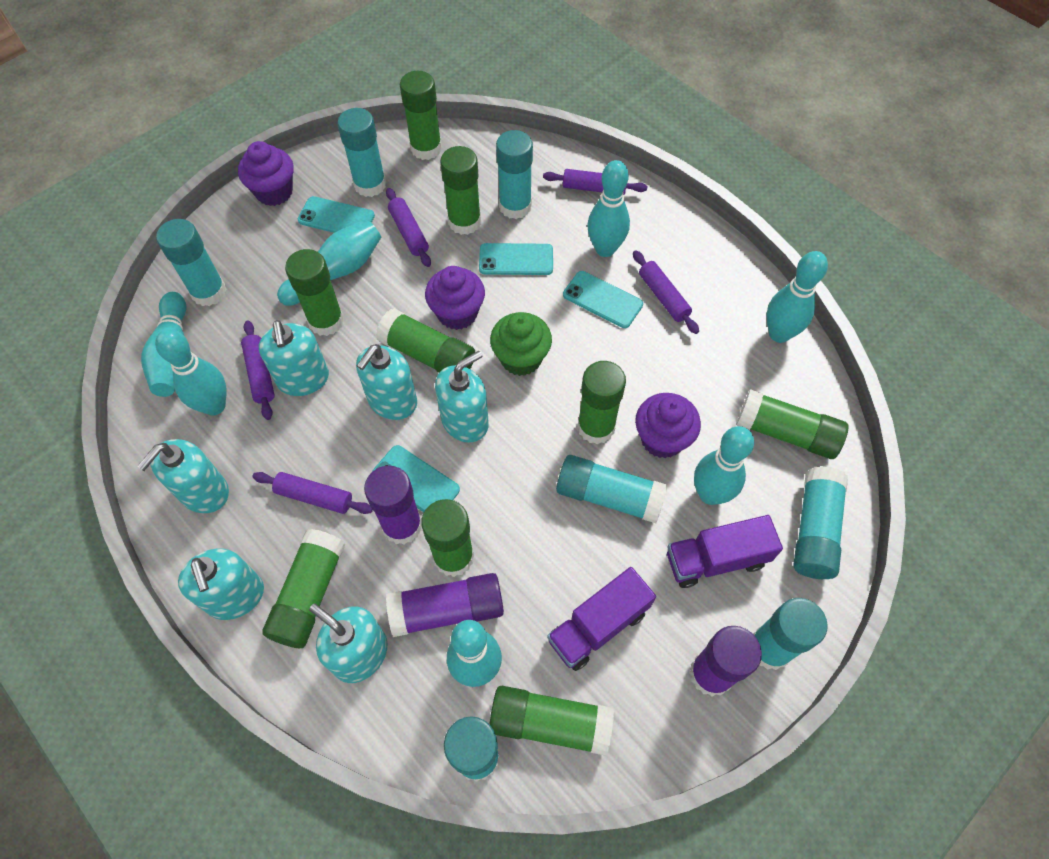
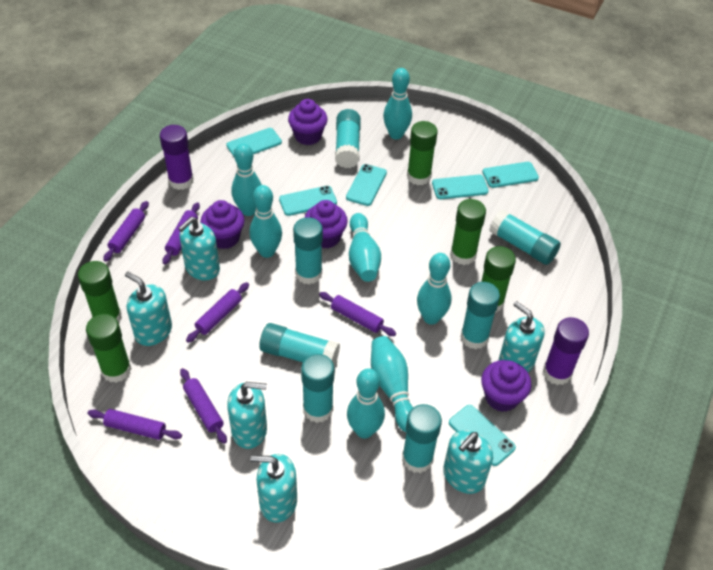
green cupcake: [490,312,552,376] = 1 -> none = 0
green glue stick: [262,529,345,648] [285,249,344,336] [376,309,475,373] [400,71,442,160] [421,499,474,577] [440,146,481,235] [489,686,614,756] [577,361,626,444] [736,389,848,459] = 9 -> [78,261,122,323] [86,314,132,383] [407,121,438,185] [450,199,486,265] [481,246,516,313] = 5
purple cupcake: [238,141,294,206] [425,266,485,330] [635,393,701,458] = 3 -> [200,200,245,249] [288,99,328,145] [304,200,348,249] [481,360,531,412] = 4
purple glue stick: [364,466,421,545] [386,573,504,637] [689,626,762,697] = 3 -> [160,125,194,190] [543,317,589,385] = 2
purple rolling pin: [241,320,275,420] [252,472,373,514] [386,188,431,267] [543,169,647,195] [633,250,699,334] = 5 -> [87,409,182,440] [103,201,149,262] [162,202,200,265] [180,368,227,444] [186,282,249,343] [319,292,396,336] = 6
purple truck: [547,567,656,671] [667,515,783,588] = 2 -> none = 0
turquoise phone: [298,196,375,233] [372,445,460,512] [479,243,553,275] [563,271,643,328] = 4 -> [226,128,282,156] [279,186,337,216] [346,164,387,206] [432,175,489,199] [449,405,516,466] [482,162,539,188] = 6

